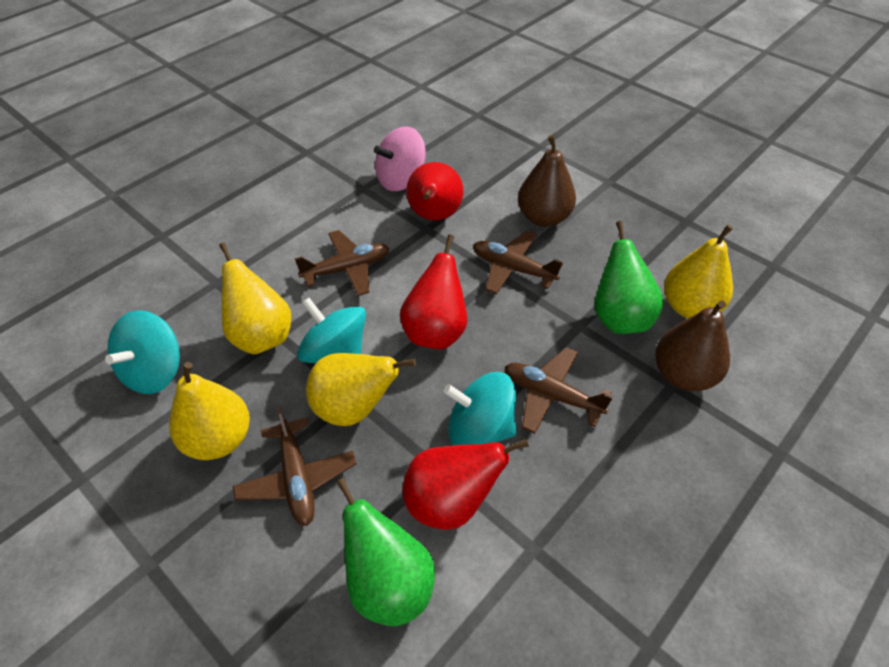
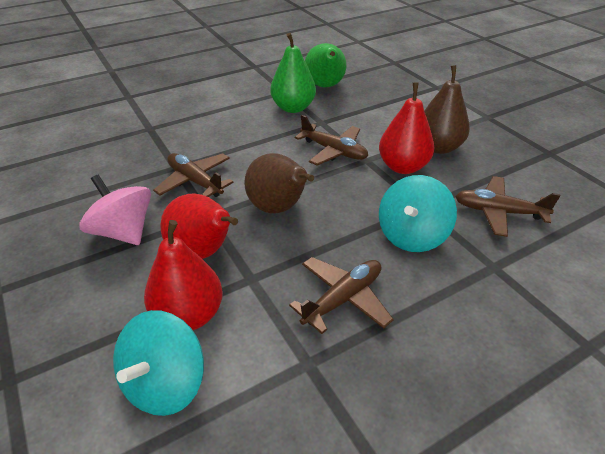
turquoise spinning top: [105,310,180,394] [297,298,366,363] [443,372,516,446] = 3 -> [113,310,204,416] [379,175,457,252] = 2
yellow pear: [169,362,250,460] [219,243,291,355] [306,353,416,426] [664,225,733,318] = 4 -> none = 0

